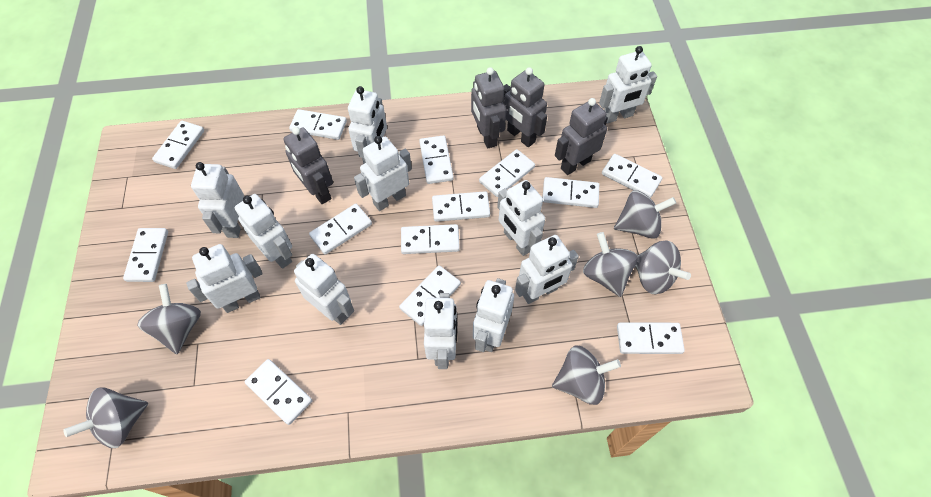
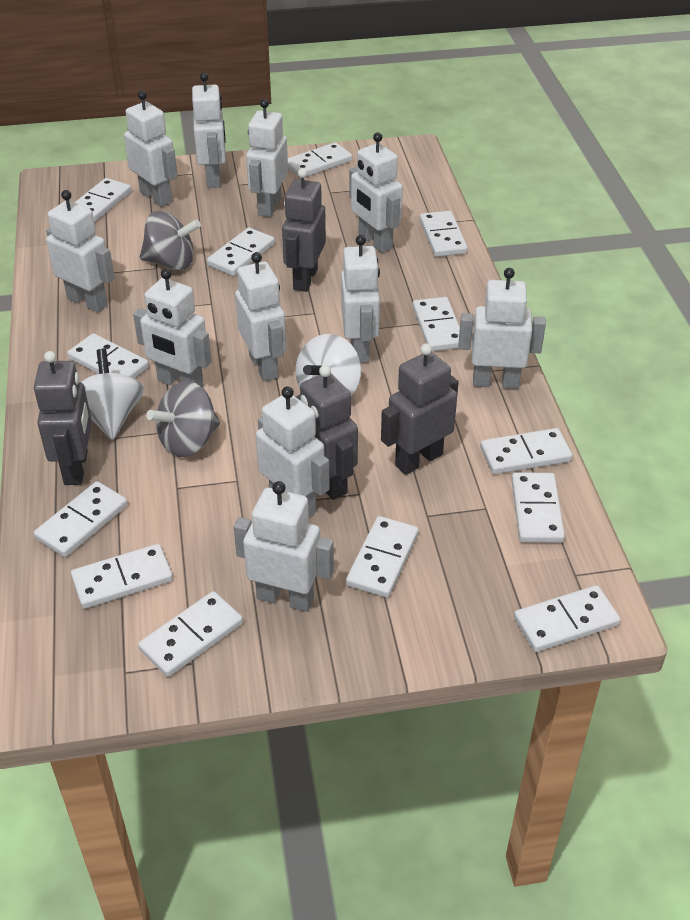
grey spinning top: [63,387,148,448] [137,284,201,354] [552,345,621,405] [583,232,638,297] [614,190,676,239] [635,240,691,294] = 6 -> [140,211,201,270] [146,381,220,457] = 2
white spinning top: none = 0 -> [80,349,144,440] [295,334,361,396] = 2

